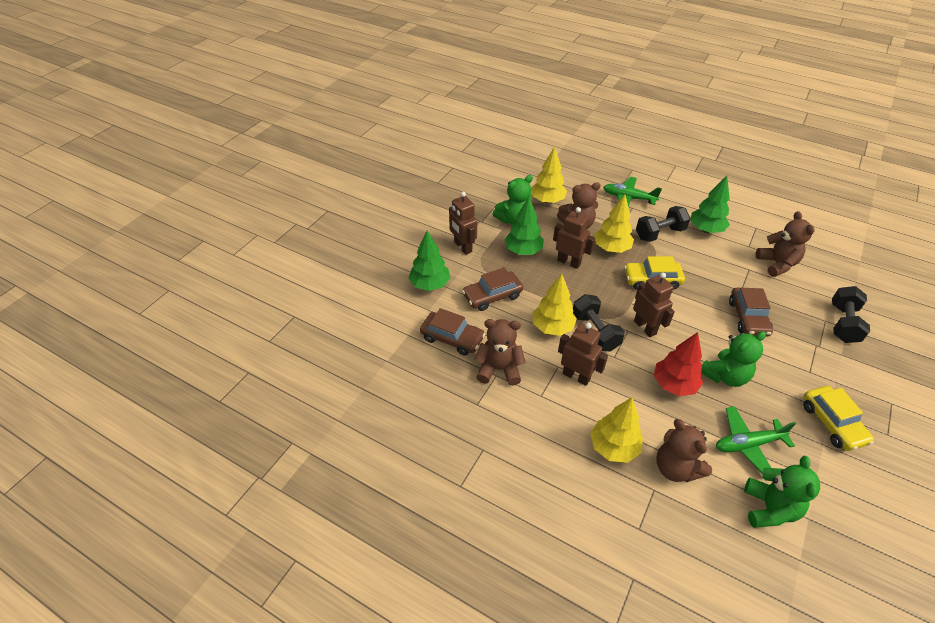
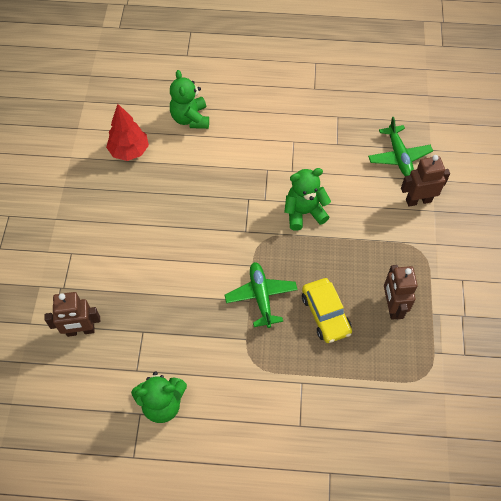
black dumbbell: [573,294,625,352] [636,206,691,242] [832,286,870,343] = 3 -> none = 0
brown car: [420,308,485,356] [462,267,523,311] [729,288,773,337] = 3 -> none = 0
brown robot: [449,192,477,255] [553,207,595,269] [558,322,608,386] [633,272,675,337] = 4 -> [44,292,100,337] [384,265,418,320] [401,155,450,206] = 3
brown teddy bear: [474,319,526,386] [557,182,601,230] [656,419,712,482] [756,211,815,277] = 4 -> none = 0
green tree: [409,231,450,291] [504,197,544,255] [690,176,730,233] = 3 -> none = 0
yellow car: [624,256,685,290] [803,386,874,451] = 2 -> [302,278,352,343] = 1
yellow tree: [531,147,567,203] [532,274,577,336] [590,398,643,463] [594,195,634,253] = 4 -> none = 0

